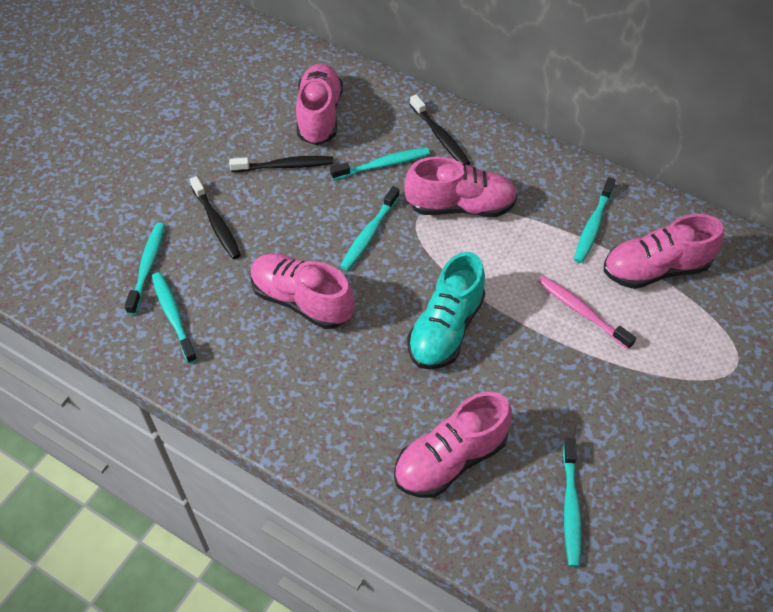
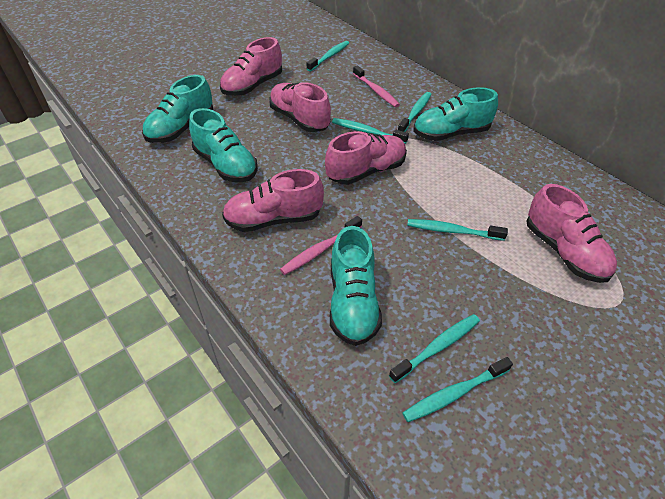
black toothbrush: [190,176,241,259] [229,156,334,172] [410,95,470,165] = 3 -> none = 0
pink toothbrush: [538,276,636,349] = 1 -> [280,216,362,275] [353,66,400,107] = 2
turquoise shoe: [407,252,485,369] = 1 -> [142,75,213,143] [189,108,258,182] [330,226,382,346] [413,87,498,141] = 4

